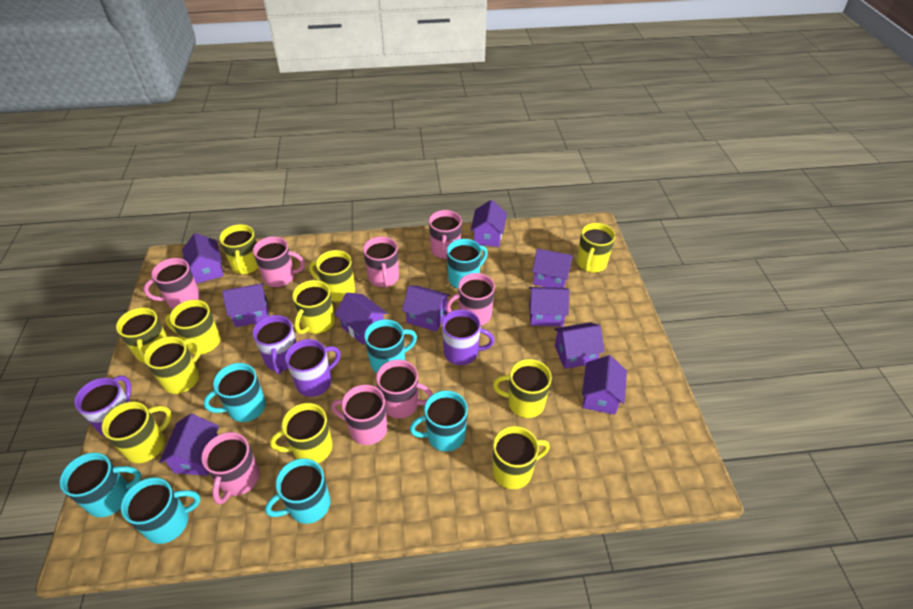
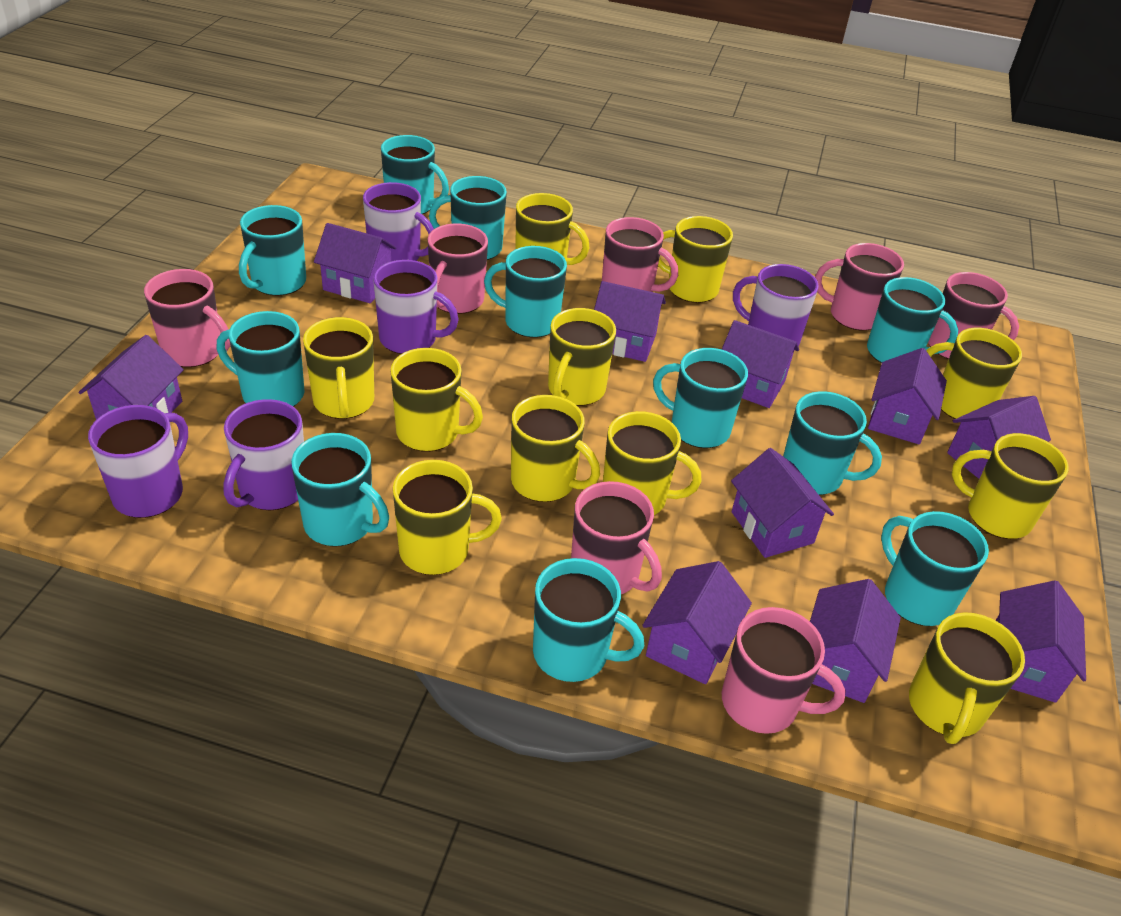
pink mug: [144,258,200,309] [201,432,260,505] [253,236,305,288] [331,384,387,445] [363,236,399,288] [376,359,433,419] [429,210,462,259] [446,273,495,326] = 8 -> [144,269,231,367] [428,223,488,314] [571,481,662,594] [602,217,678,292] [722,607,846,734] [815,243,904,331] [928,272,1019,359] = 7
purple mug: [74,376,131,437] [252,315,296,374] [285,339,341,397] [442,310,495,365] = 4 -> [88,405,188,518] [223,399,304,510] [363,182,434,262] [373,260,459,354] [733,264,819,346] = 5
turquoise mug: [59,452,141,517] [121,477,201,544] [203,363,266,422] [265,458,330,524] [364,319,417,373] [409,390,468,452] [447,239,488,289] = 7 -> [217,311,305,407] [239,205,306,296] [291,433,389,547] [381,135,449,214] [429,176,507,260] [484,246,567,338] [533,558,644,682] [653,348,748,448] [783,391,882,495] [867,277,958,363] [881,511,989,626] = 11

